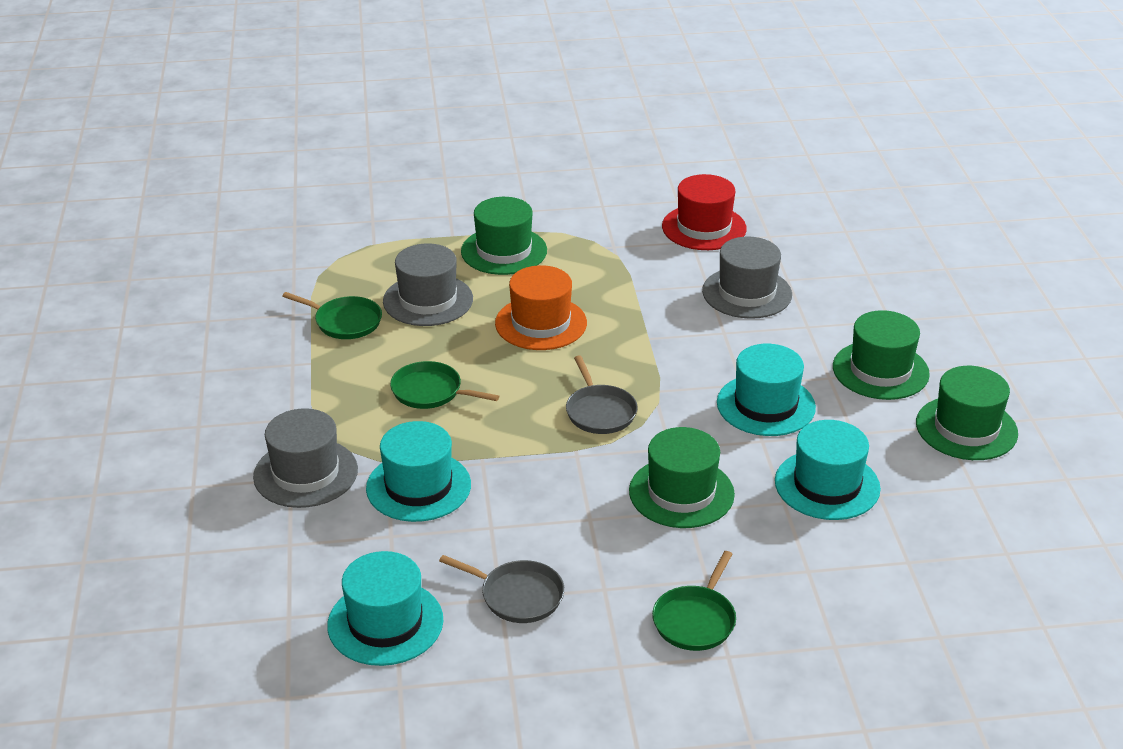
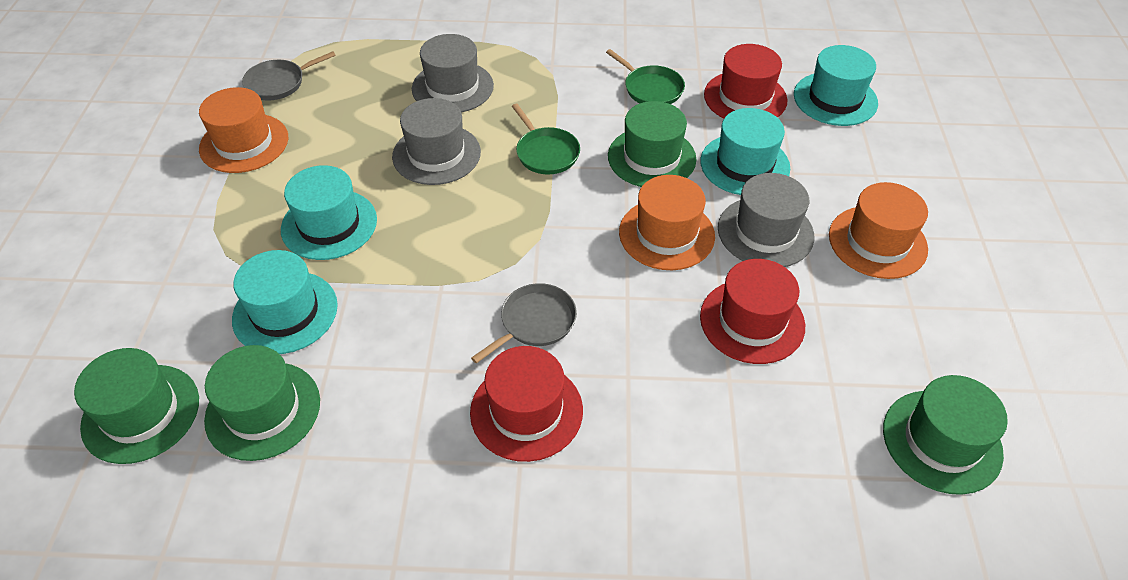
green pan: [282,292,382,339] [390,361,499,409] [652,551,736,651] = 3 -> [512,104,580,174] [606,49,685,104] = 2
orange hat: [495,265,587,350] = 1 -> [199,87,288,173] [619,175,715,270] [829,182,928,279] = 3
red hat: [662,174,747,250] = 1 -> [470,346,583,462] [700,259,805,364] [704,44,788,119] = 3

